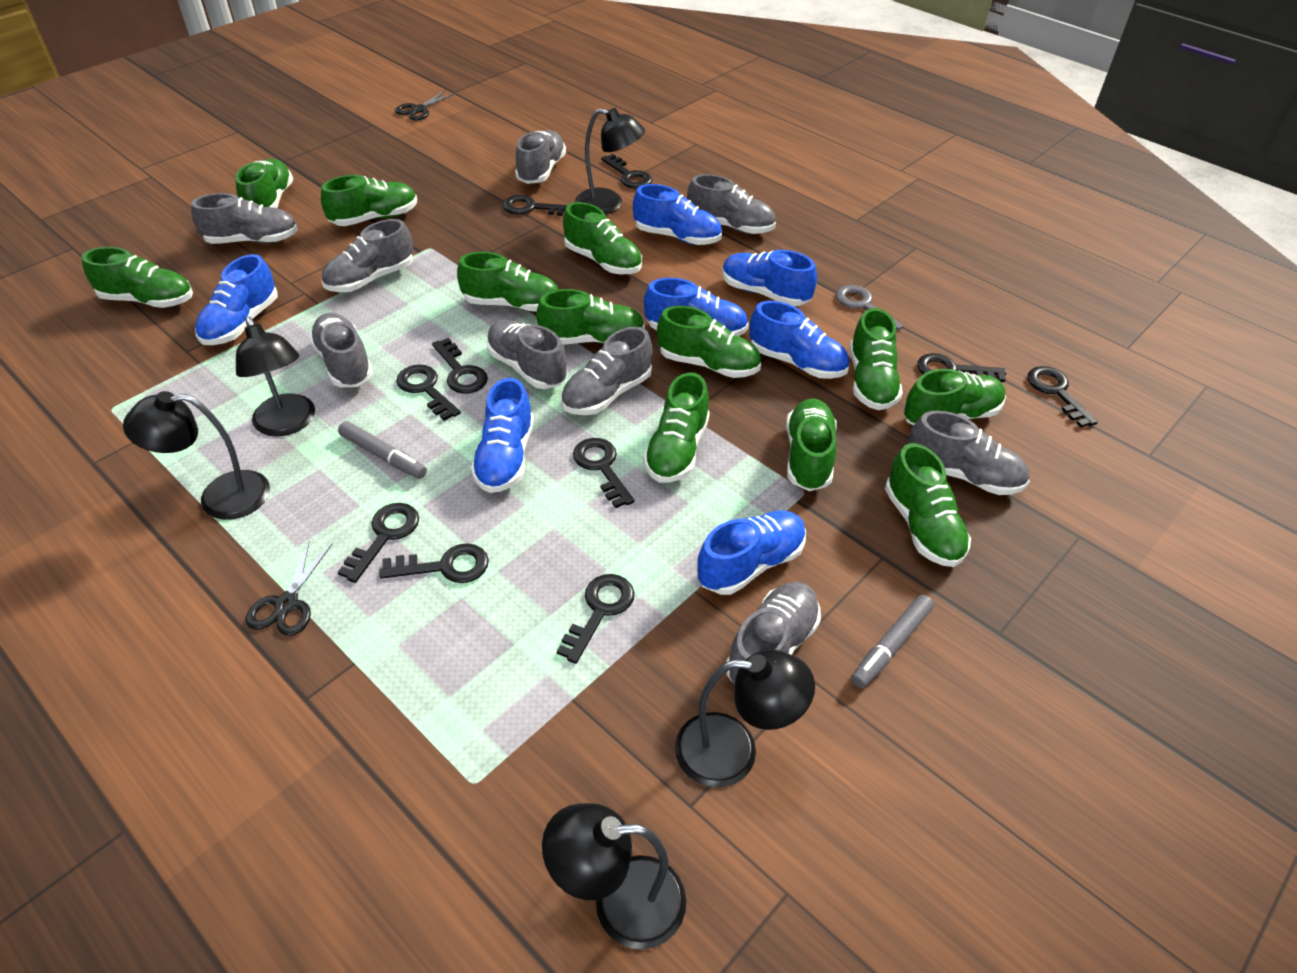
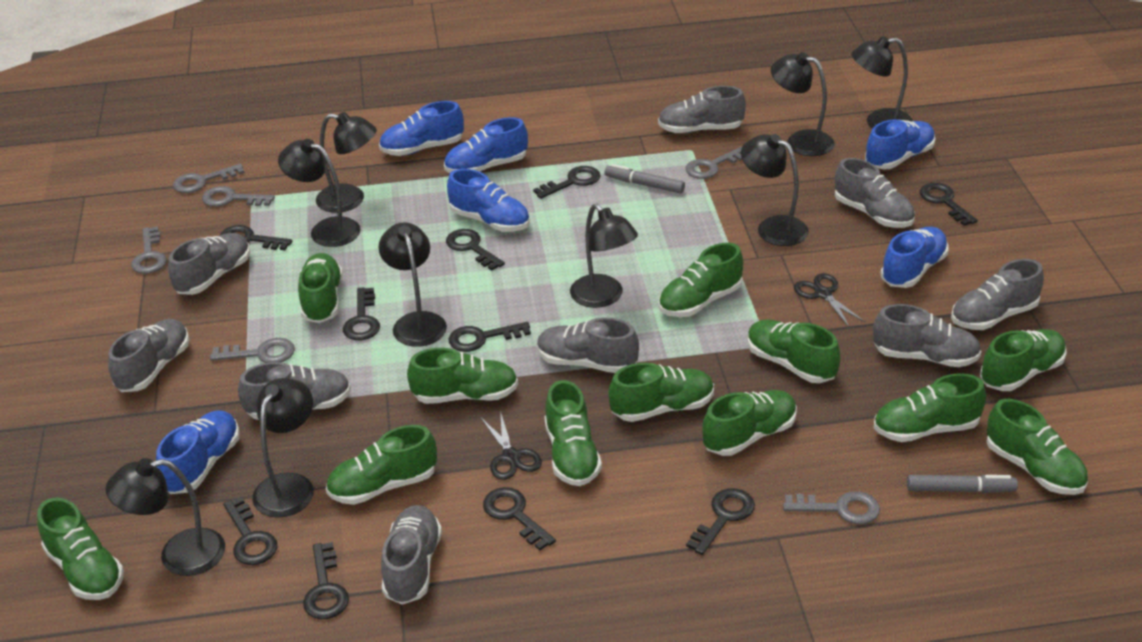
black lamp: [123,391,270,520] [236,317,315,436] [542,803,686,950] [575,108,645,214] [675,650,815,788] = 5 -> [105,458,225,576] [252,378,314,518] [278,139,361,247] [316,112,377,213] [379,222,447,347] [570,204,638,308] [741,134,809,246] [771,52,834,156] [852,36,913,129] = 9
blue shoe: [195,254,278,345] [471,378,534,493] [633,184,722,245] [644,278,749,336] [697,510,806,595] [722,250,817,306] [749,301,850,379] = 7 -> [156,410,240,494] [379,101,464,156] [444,117,528,173] [447,169,530,232] [865,119,935,169] [880,227,948,288] = 6
grey key: [836,285,903,330] = 1 -> [131,227,167,274] [173,164,245,193] [202,186,275,207] [210,338,295,363] [685,147,742,179] [783,491,880,524] = 6

